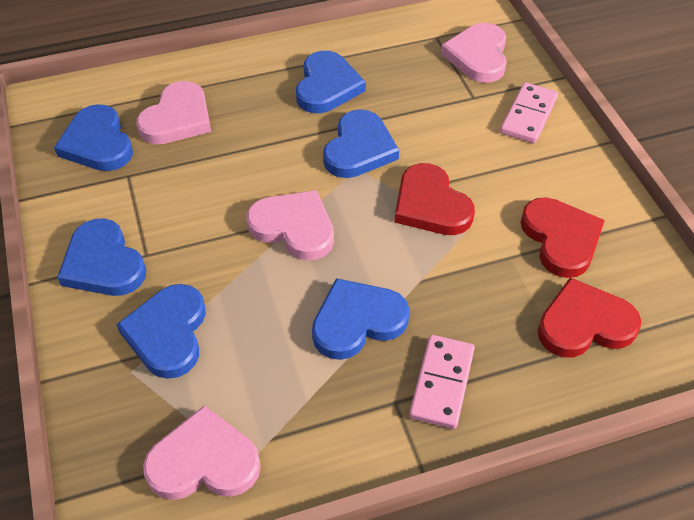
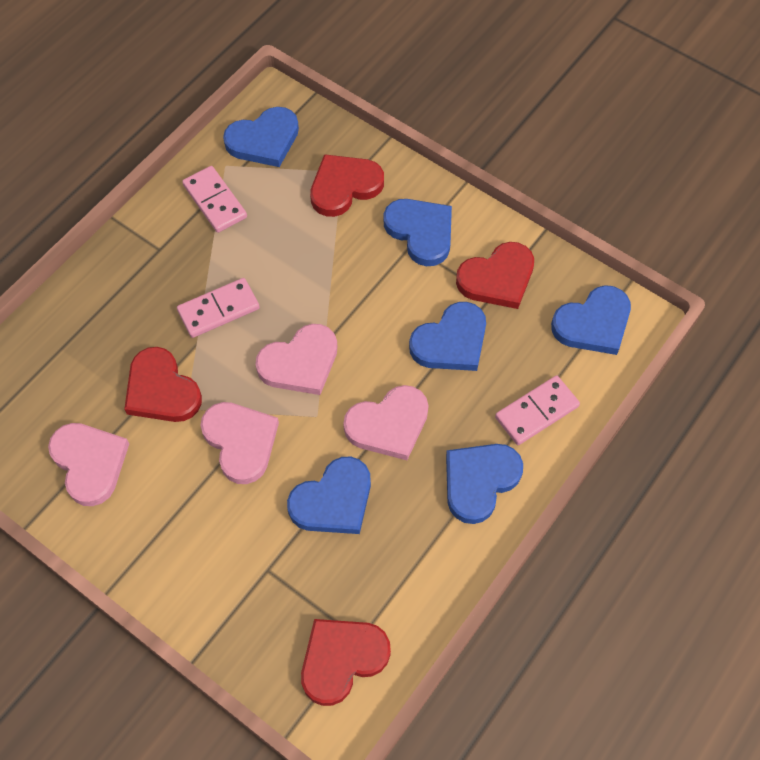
pink domino: [409,335,475,429] [500,82,558,143] = 2 -> [177,278,260,338] [182,166,247,233] [495,375,580,445] = 3
red heart: [394,163,475,235] [520,197,605,278] [537,278,641,357] = 3 -> [124,347,202,422] [301,619,391,706] [310,154,384,217] [456,242,534,309] = 4

